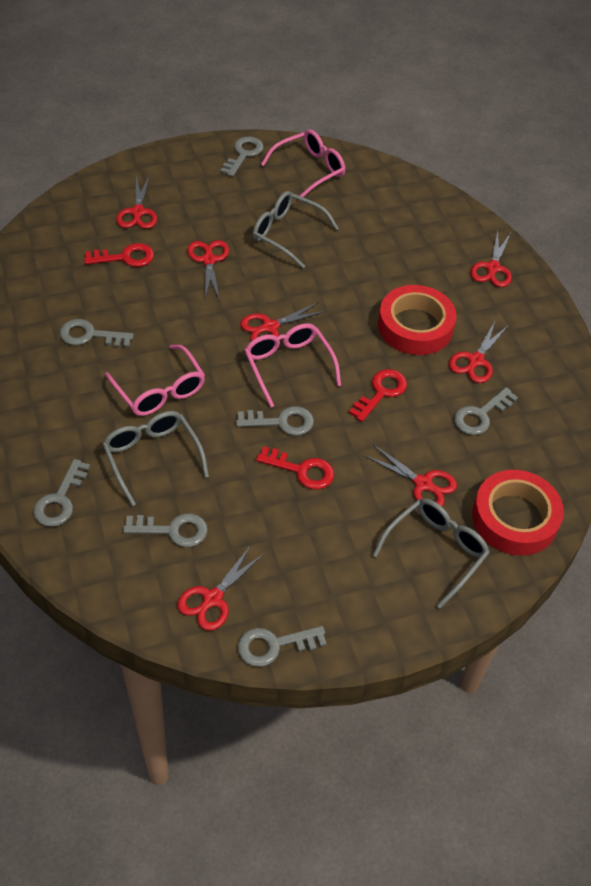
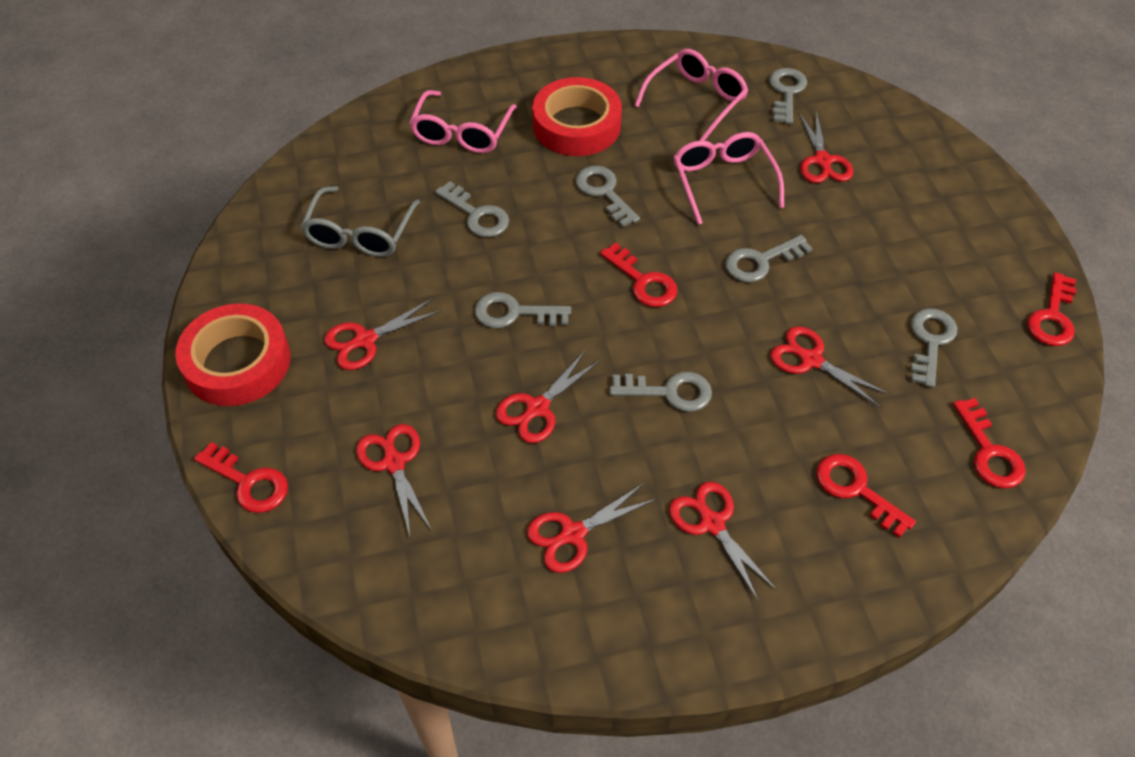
grey glasses: [102,411,209,506] [253,191,339,268] [372,498,489,608] = 3 -> [301,186,420,257] = 1
red key: [84,243,154,267] [256,447,334,489] [349,369,407,422] = 3 -> [194,442,288,513] [600,243,678,307] [816,454,916,538] [953,398,1026,488] [1027,272,1076,346] = 5

